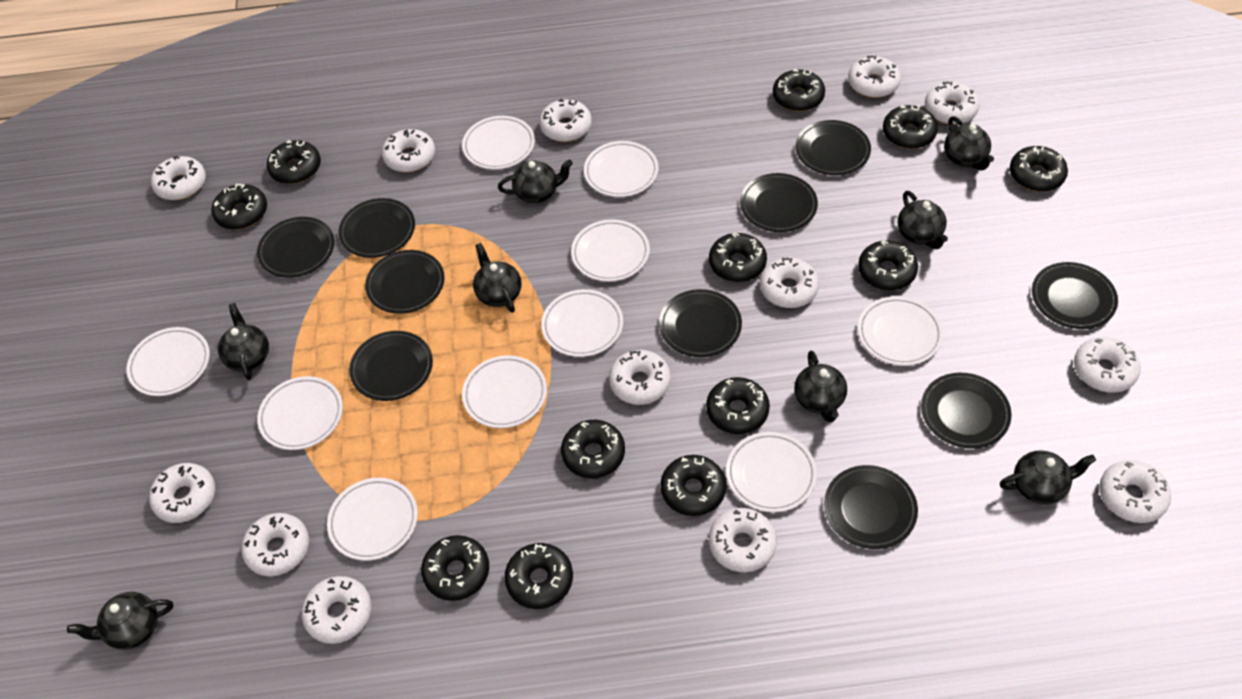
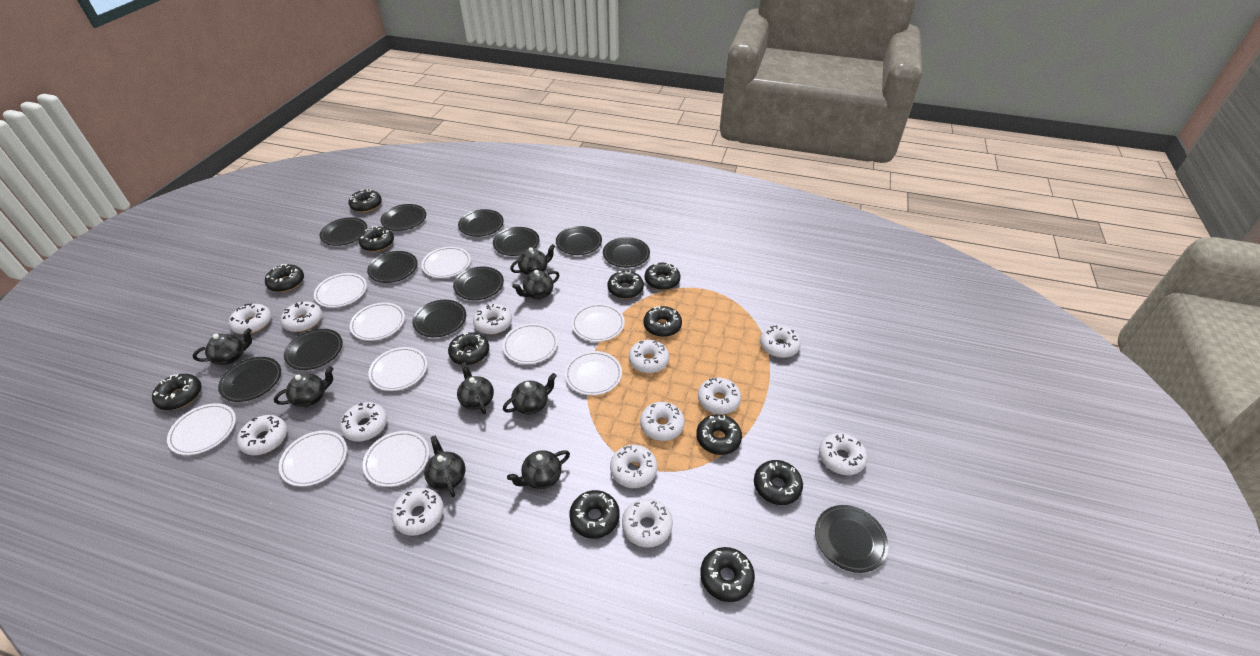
black plate: [257,217,334,278] [339,198,415,258] [349,331,433,401] [365,250,445,314] [659,289,742,357] [740,173,818,232] [796,120,871,175] [824,465,918,549] [921,373,1012,449] [1032,262,1118,329] = 10 -> [218,357,281,402] [284,329,343,370] [320,217,368,246] [367,251,418,283] [380,204,426,231] [412,300,466,337] [453,267,504,300] [458,209,504,237] [493,227,540,256] [556,226,602,255] [603,237,650,268] [815,505,888,573] = 12

